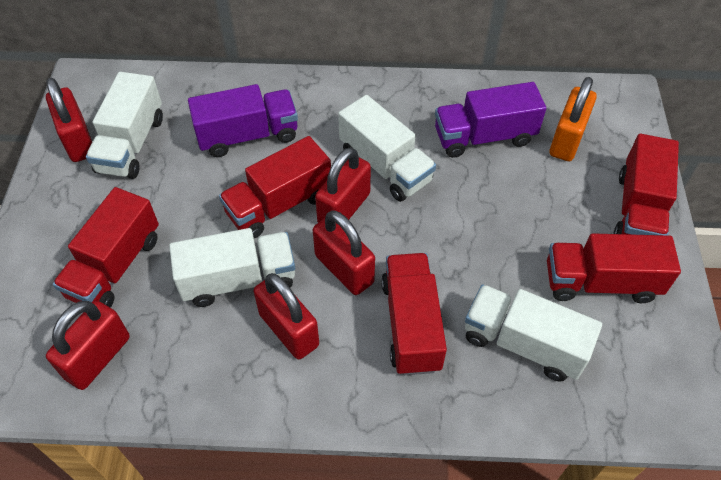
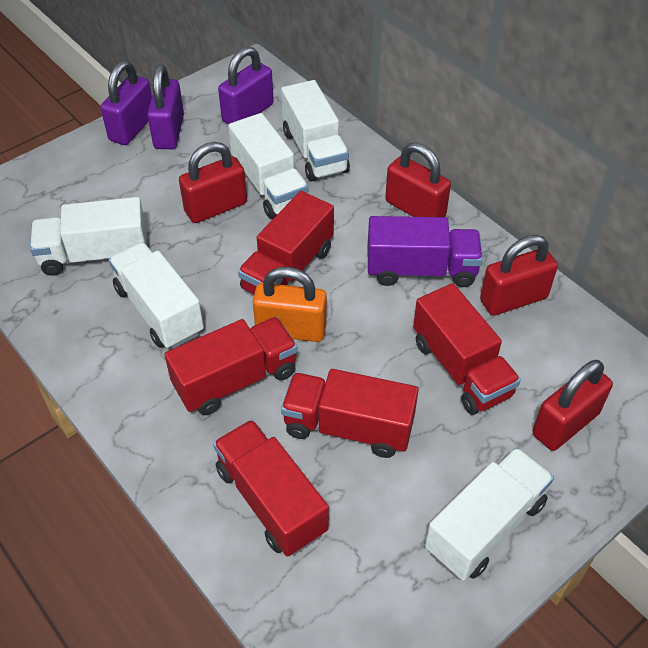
purple padlock: none = 0 -> [101,61,152,145] [147,64,184,149] [218,46,274,125] = 3
purple truck: [188,84,298,157] [435,82,546,158] = 2 -> [368,216,483,287] = 1
red padlock: [46,78,92,162] [46,301,130,390] [254,273,319,359] [313,210,375,295] [315,147,371,223] = 5 -> [179,142,247,223] [385,143,451,217] [480,235,558,316] [533,360,613,451] = 4
white truck: [86,72,163,179] [169,228,295,307] [338,95,436,202] [465,284,602,382] = 4 -> [30,197,147,276] [109,242,204,349] [228,113,308,219] [281,80,350,181] [425,448,554,581] = 5

